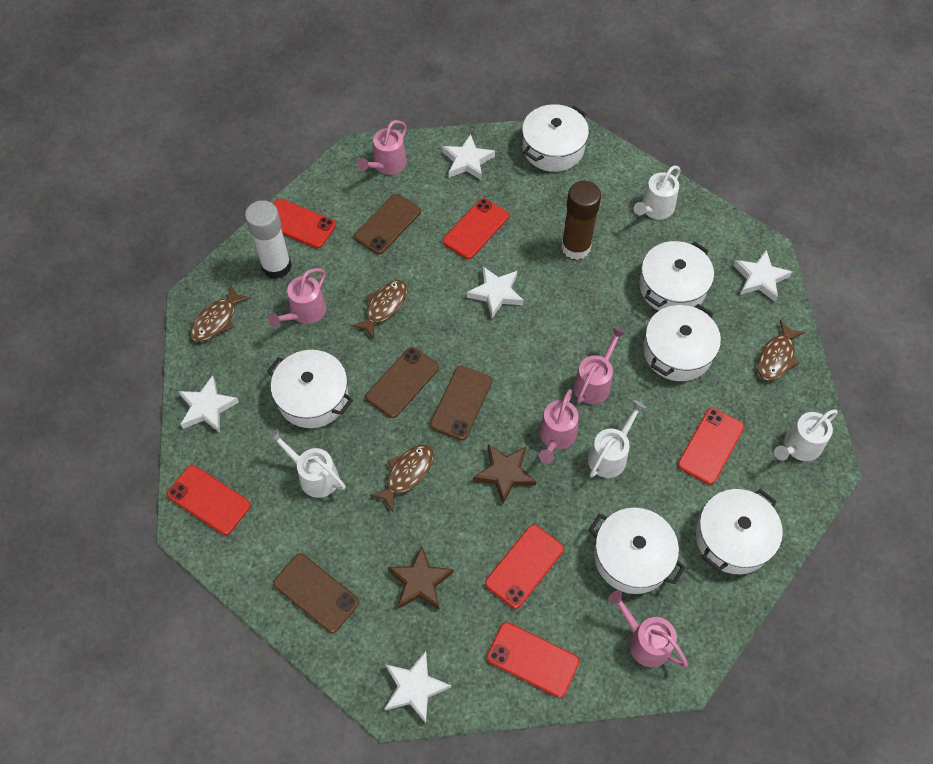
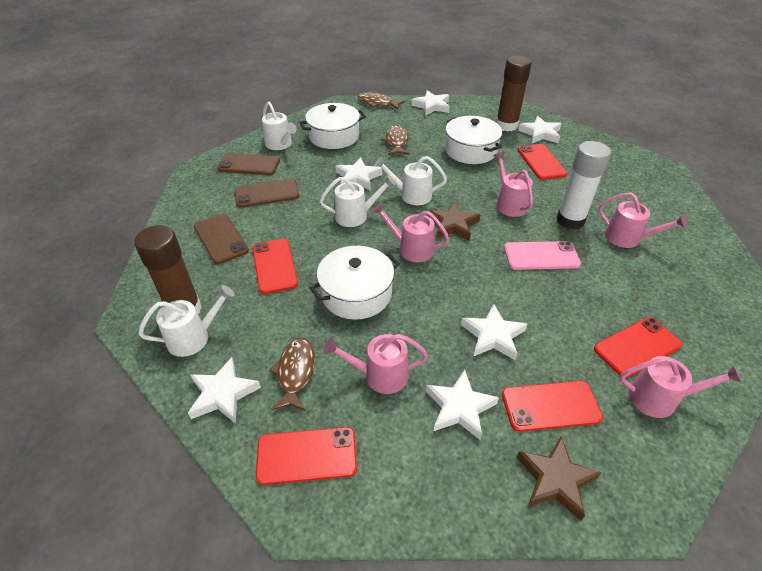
brown fish: [190,284,251,342] [351,280,407,339] [370,445,434,512] [758,320,806,381] = 4 -> [269,337,315,411] [357,92,405,110] [381,125,409,155] = 3
brown glue stick: [561,181,601,260] = 1 -> [134,225,202,314] [496,56,532,131] = 2
brown phone: [273,553,359,633] [354,194,421,254] [366,347,439,418] [430,366,492,440] = 4 -> [194,214,249,264] [217,153,280,175] [235,179,299,208] = 3
pink phone: none = 0 -> [504,241,581,270] = 1
red phone: [167,465,251,535] [274,199,336,248] [443,198,509,259] [485,525,564,609] [487,622,579,698] [678,408,744,485] = 6 -> [252,239,298,294] [256,427,357,485] [502,381,603,432] [518,144,567,180] [594,317,682,378] = 5
white pot: [267,350,353,428] [522,104,589,172] [588,508,685,594] [639,241,714,311] [643,304,721,381] [696,489,783,574] = 6 -> [299,103,366,149] [310,246,400,320] [445,116,502,164] = 3
white star: [178,375,239,433] [384,651,451,723] [442,134,495,180] [467,266,524,318] [733,250,792,302] = 5 -> [188,357,261,423] [335,157,382,191] [411,90,450,116] [426,370,499,440] [461,304,527,360] [518,116,562,143] = 6

